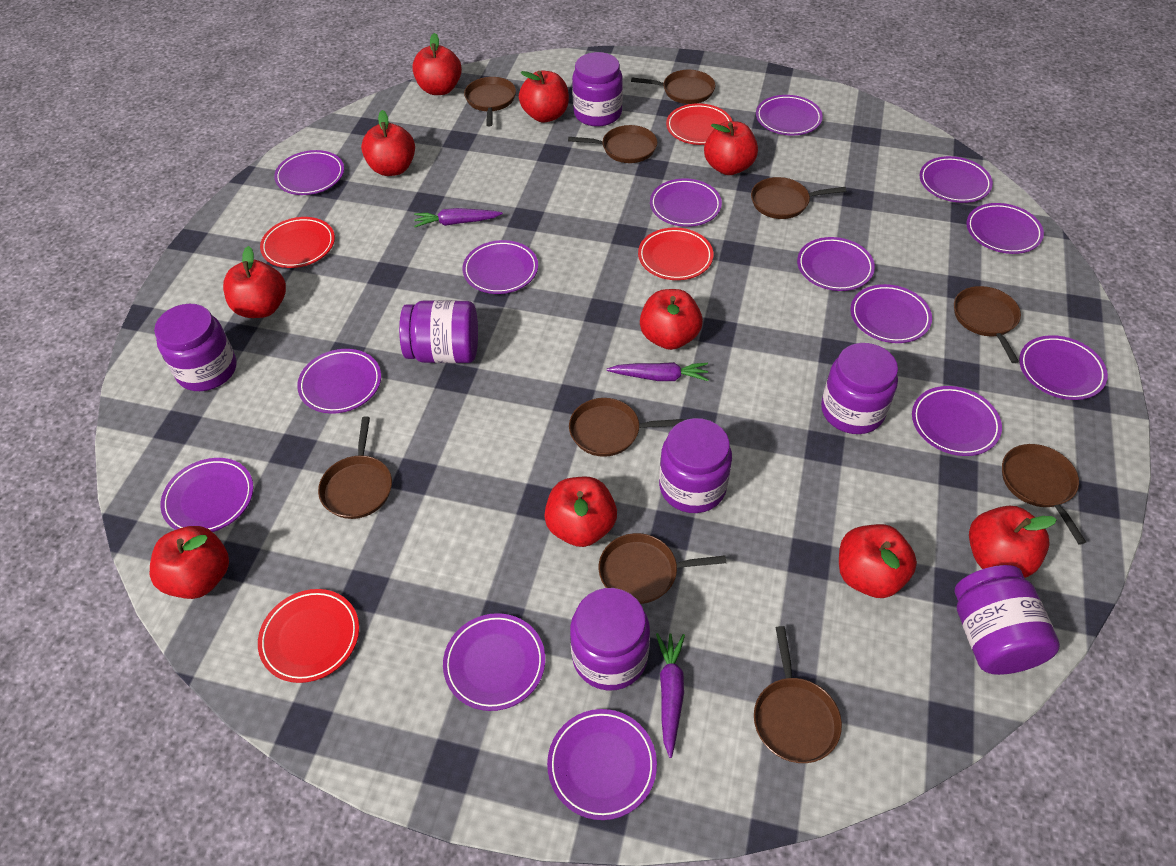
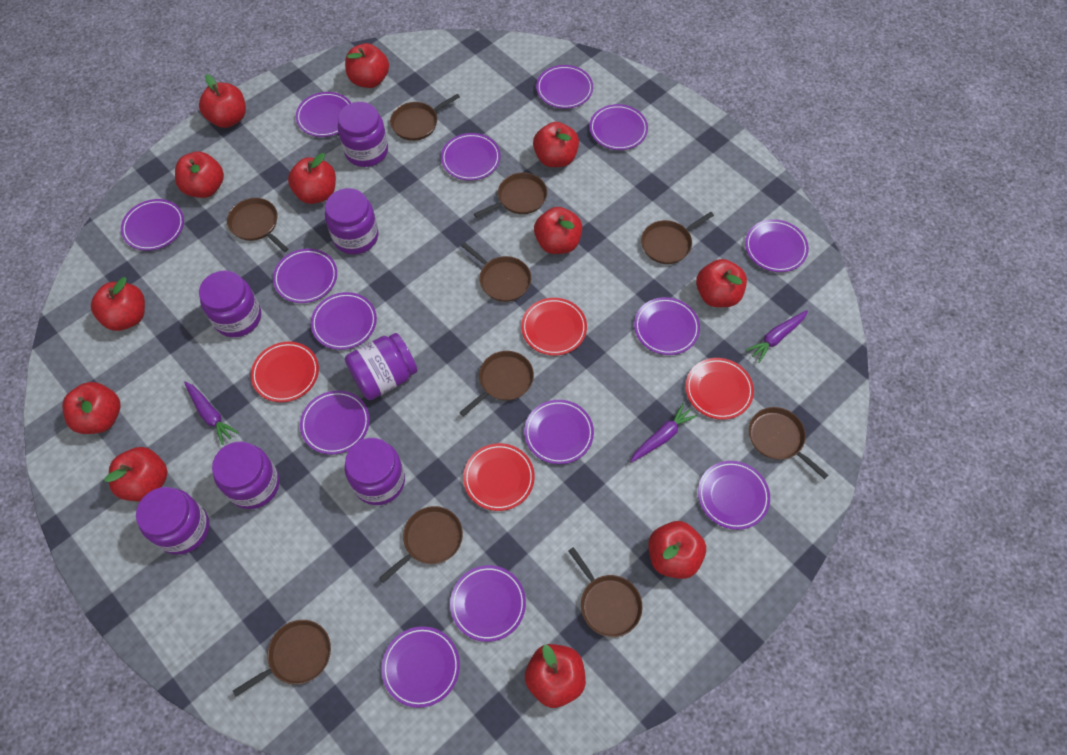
red apple: [150,526,229,599] [223,246,286,318] [361,110,415,176] [412,33,462,95] [519,71,569,123] [544,477,617,547] [640,289,703,350] [704,121,758,175] [839,524,917,598] [969,506,1057,578] = 10 -> [62,382,120,434] [91,277,145,331] [105,447,168,501] [175,151,224,198] [199,74,246,128] [288,153,336,204] [345,43,389,88] [525,644,586,708] [533,122,579,167] [534,207,582,254] [648,521,706,579] [696,259,747,307] = 12

